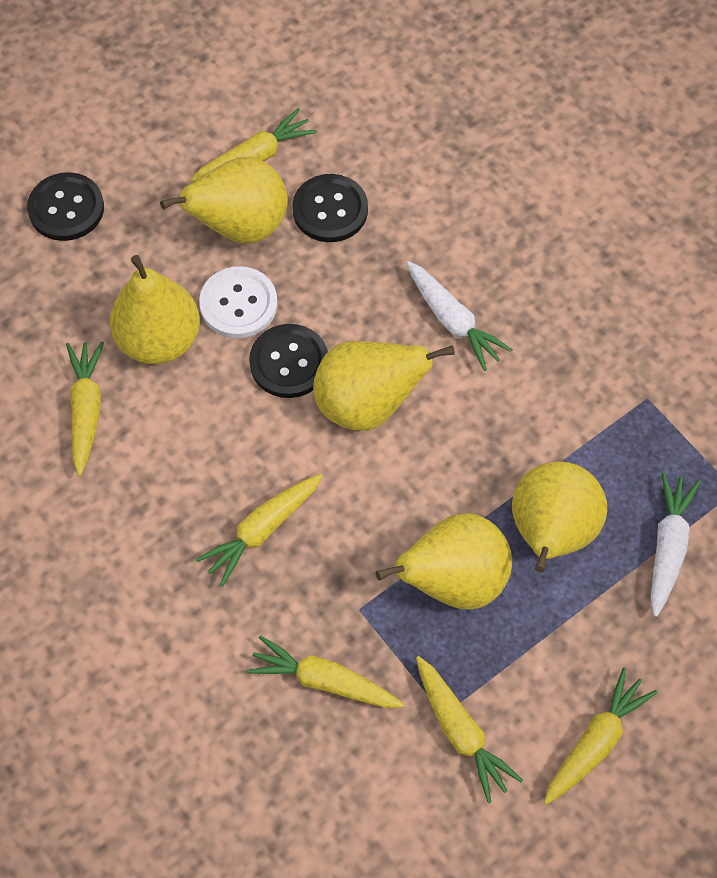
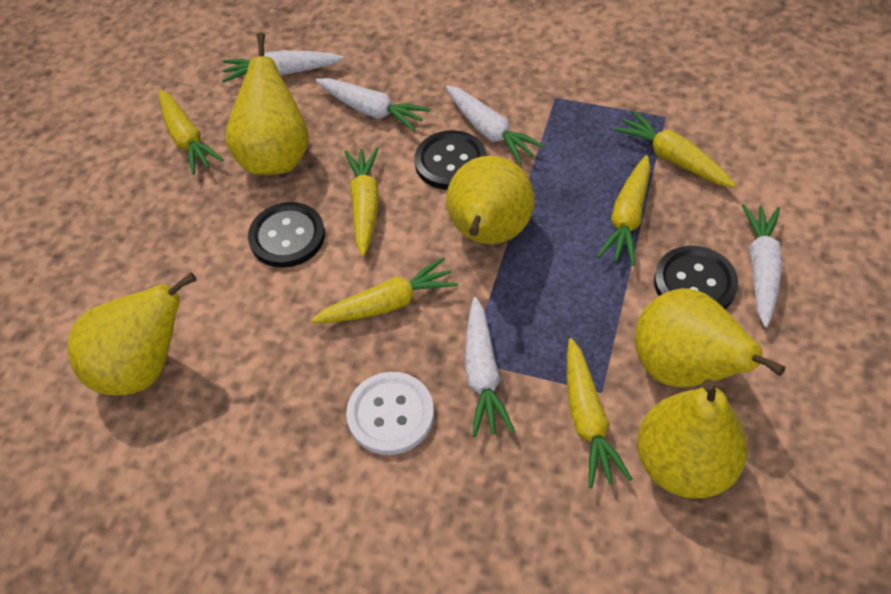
white carrot: [406,261,513,371] [651,472,701,617] = 2 -> [222,50,344,82] [316,78,430,131] [446,85,545,164] [465,297,515,437] [742,204,782,327] = 5

